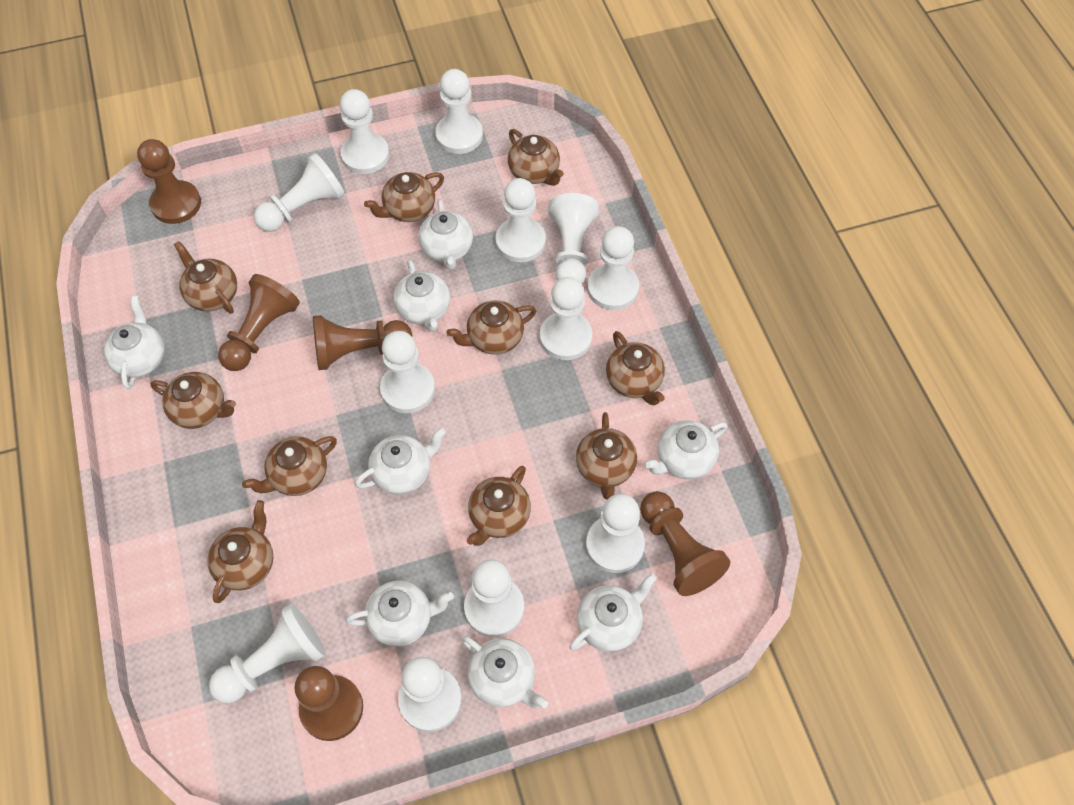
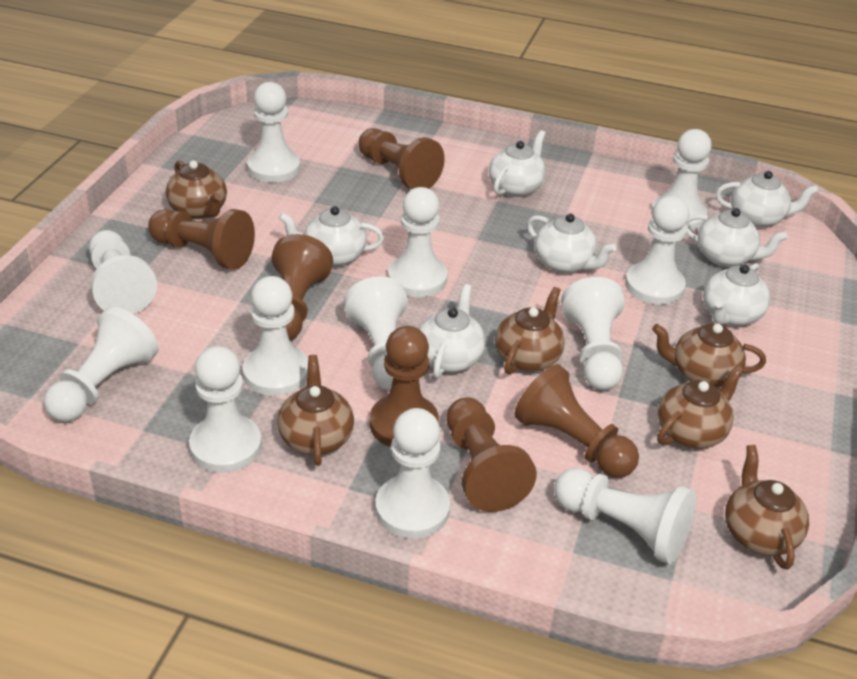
brown pawn: [137,139,201,224] [218,274,300,371] [295,666,363,741] [313,315,412,370] [640,491,730,596] = 5 -> [148,209,255,270] [271,234,333,340] [358,128,445,190] [370,326,439,447] [446,397,537,512] [514,364,639,478] = 6
brown teapot: [150,372,236,429] [174,241,237,314] [207,500,273,603] [242,436,337,496] [364,172,444,222] [447,300,536,355] [467,466,531,546] [508,129,564,186] [576,412,637,500] [606,331,665,406] = 10 -> [166,160,227,219] [277,355,354,466] [495,287,565,375] [652,324,766,388] [657,365,744,449] [725,445,809,569] = 6
white teapot: [104,296,164,389] [346,581,454,647] [355,428,446,495] [393,260,450,332] [418,199,473,270] [462,636,548,708] [569,573,657,652] [645,420,727,479] = 8 -> [279,206,384,267] [419,284,486,378] [489,130,546,197] [527,213,616,273] [686,208,788,267] [703,263,770,326] [716,171,819,228] = 7

